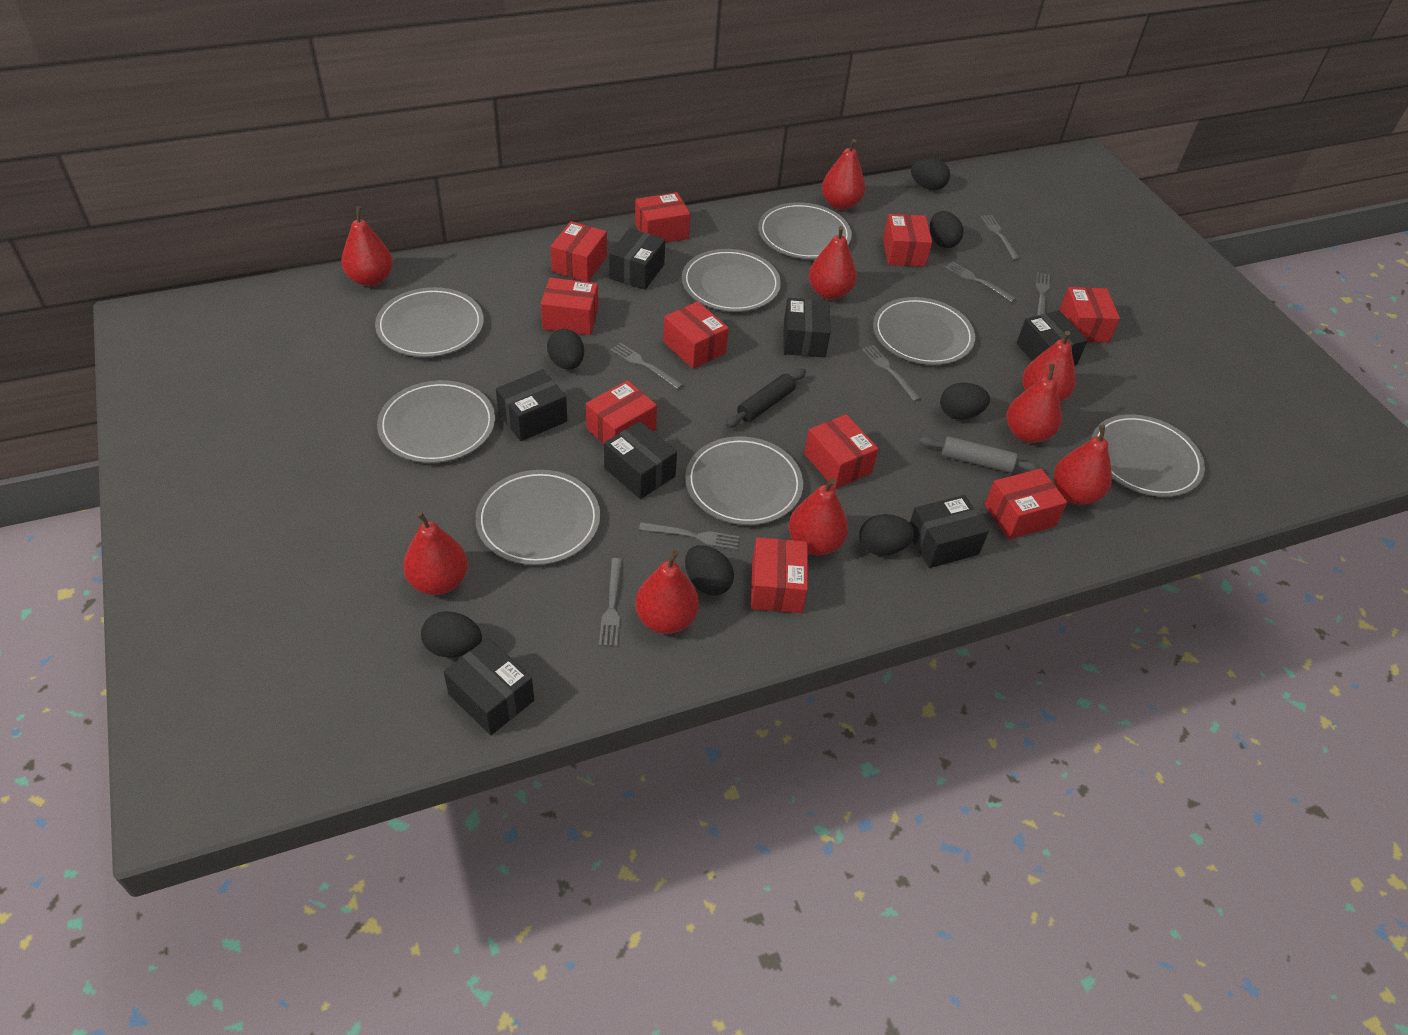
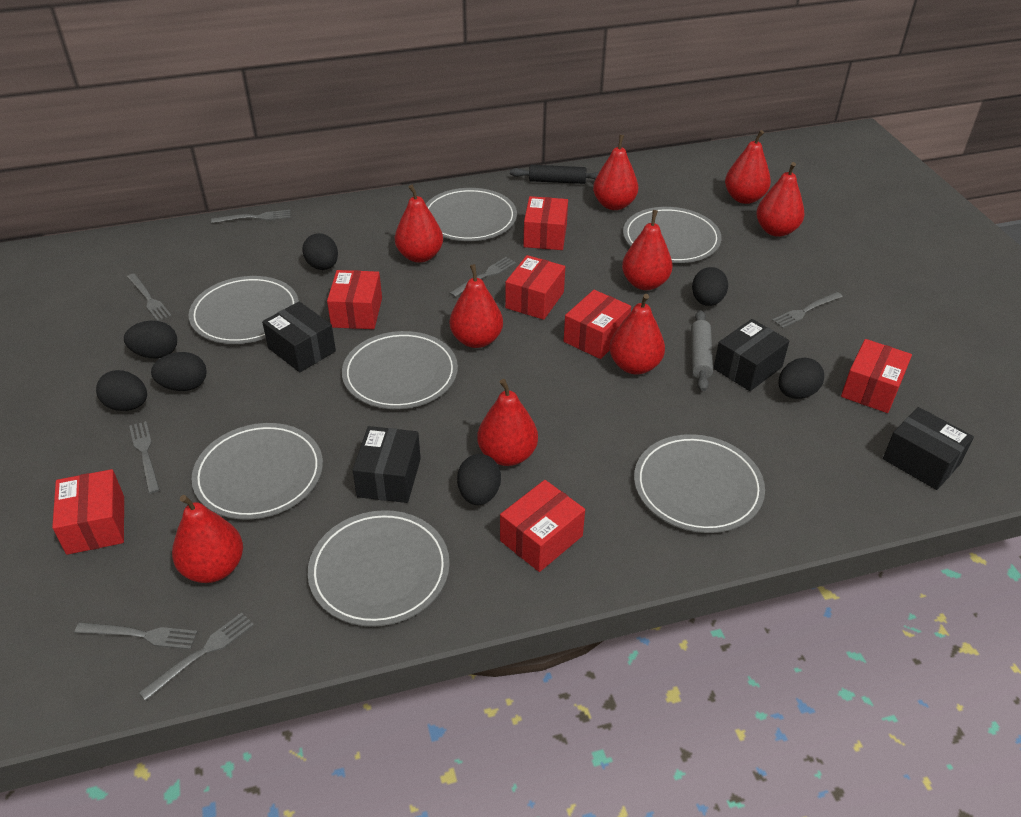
black box: [443,638,534,735] [496,369,567,441] [604,421,677,499] [609,228,665,290] [784,298,830,358] [910,495,989,568] [1017,310,1088,366] = 7 -> [262,302,336,372] [353,426,421,503] [714,319,790,391] [883,407,974,490] = 4
grey plate: [375,287,484,357] [377,380,495,463] [475,470,600,565] [682,249,781,312] [685,436,803,525] [758,202,852,259] [873,297,975,365] [1091,414,1205,497] = 8 -> [189,276,299,344] [192,423,323,520] [308,510,450,627] [342,331,458,409] [426,188,517,241] [623,207,722,263] [634,434,765,533] = 7
red box: [541,278,598,335] [550,221,607,282] [586,380,657,444] [635,192,690,243] [663,301,729,369] [751,537,808,613] [804,414,879,489] [883,214,932,267] [985,468,1067,539] [1059,287,1120,343] = 10 -> [52,469,124,555] [327,270,382,329] [500,480,585,572] [505,255,565,320] [524,196,568,250] [564,290,631,359] [841,339,912,413] = 7

